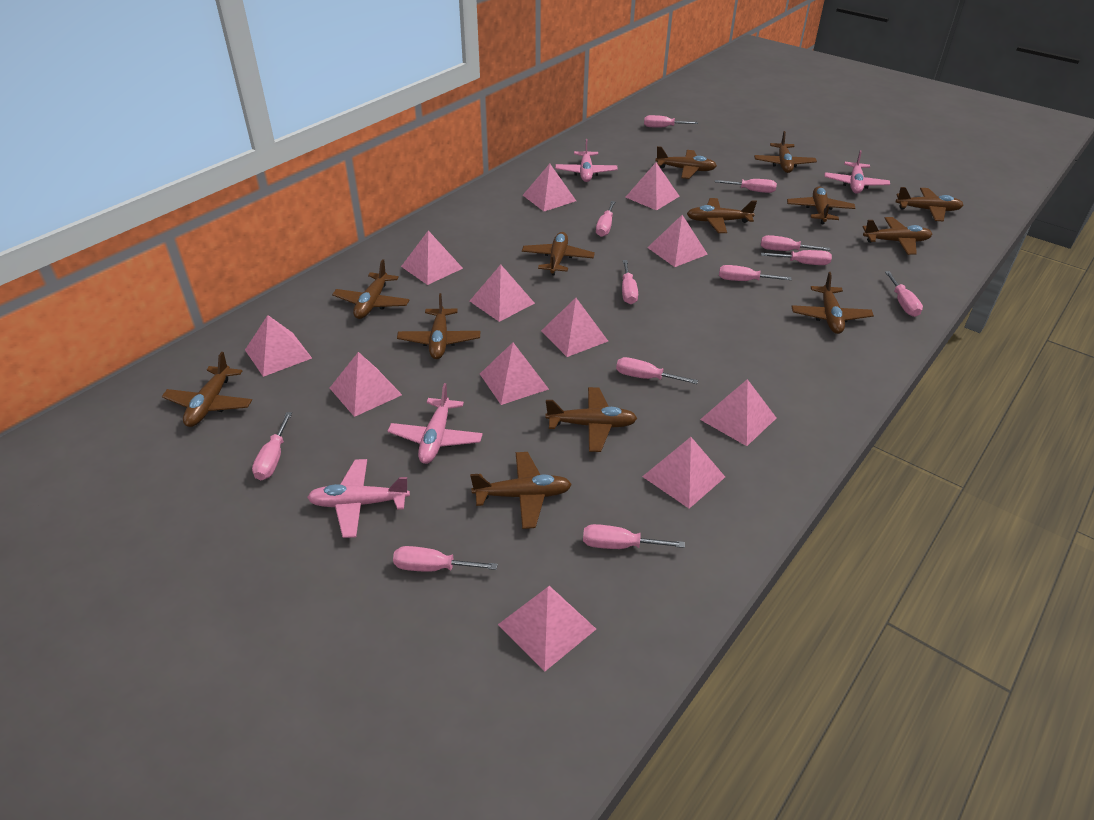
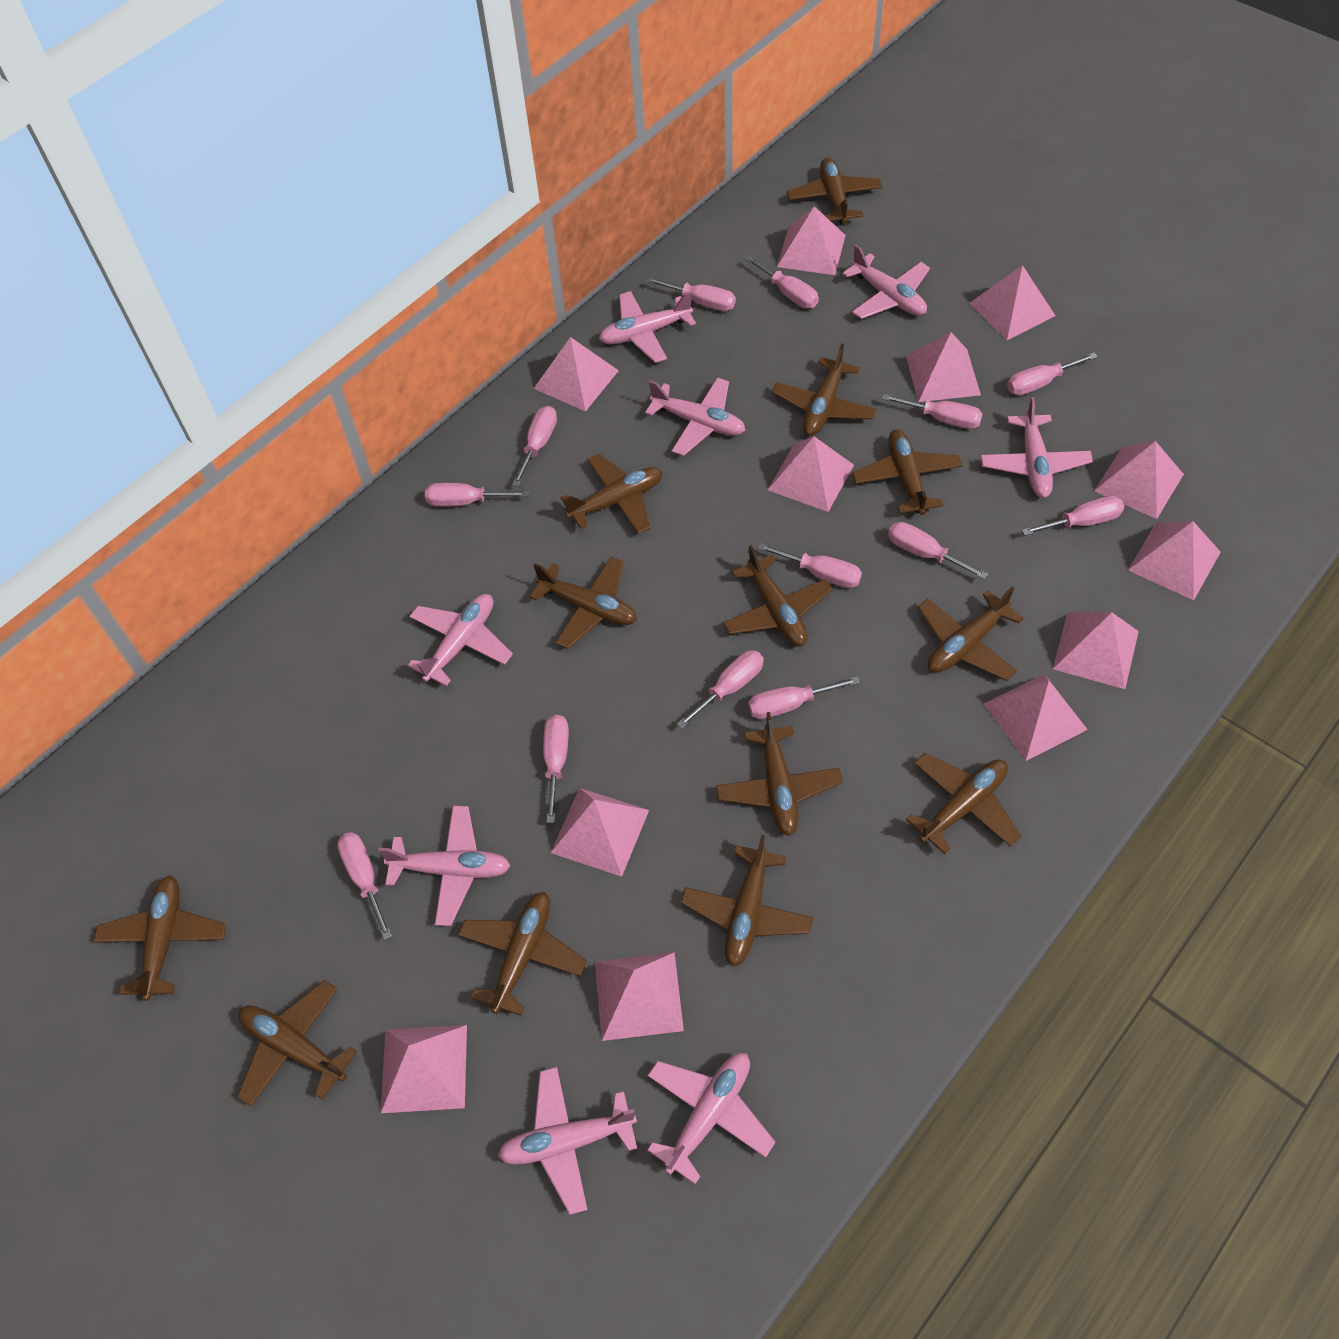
pink plane: [307,459,410,538] [388,383,483,464] [555,139,618,182] [824,150,890,194] = 4 -> [378,806,511,926] [408,594,513,686] [498,1067,637,1215] [599,291,696,363] [645,377,745,456] [647,1053,775,1184] [842,245,930,319] [980,397,1093,498] = 8
pink screwdriver: [252,412,292,480] [393,546,498,572] [583,524,685,549] [596,201,615,237] [616,357,698,384] [622,260,638,304] [644,115,698,127] [715,179,777,193] [719,265,791,281] [761,235,830,251] [761,250,832,265] [885,271,923,317] = 12 -> [337,832,392,940] [425,483,529,507] [512,406,557,486] [543,715,569,823] [646,277,736,311] [677,650,764,729] [745,256,819,308] [748,676,860,719] [757,543,862,588] [882,394,983,429] [888,522,988,580] [1007,352,1098,395] [1022,496,1124,536] = 13

